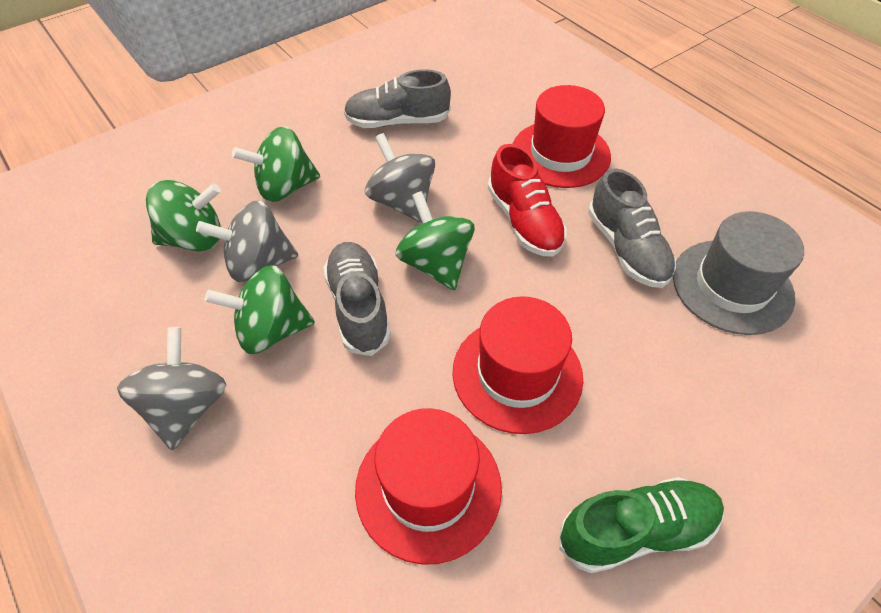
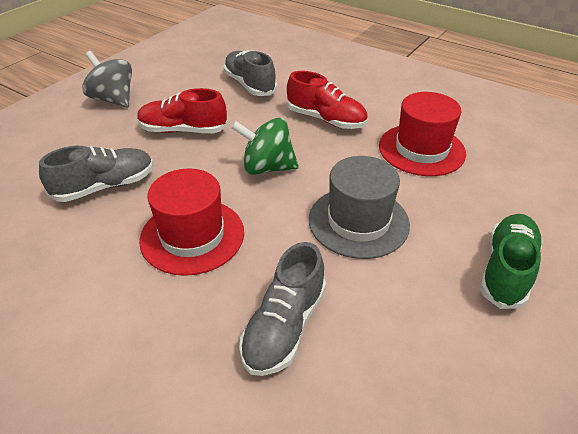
green spinning top: [146,180,221,251] [205,265,315,354] [232,126,320,202] [396,191,474,290] = 4 -> [231,118,299,175] = 1
grey spinning top: [117,327,226,450] [196,200,298,282] [365,133,435,222] = 3 -> [82,51,132,108] = 1
red hat: [355,408,502,565] [453,296,583,434] [513,85,611,188] = 3 -> [139,169,244,276] [379,92,466,176] = 2
red shoe: [488,144,567,257] = 1 -> [137,88,228,133] [287,71,368,129] = 2

